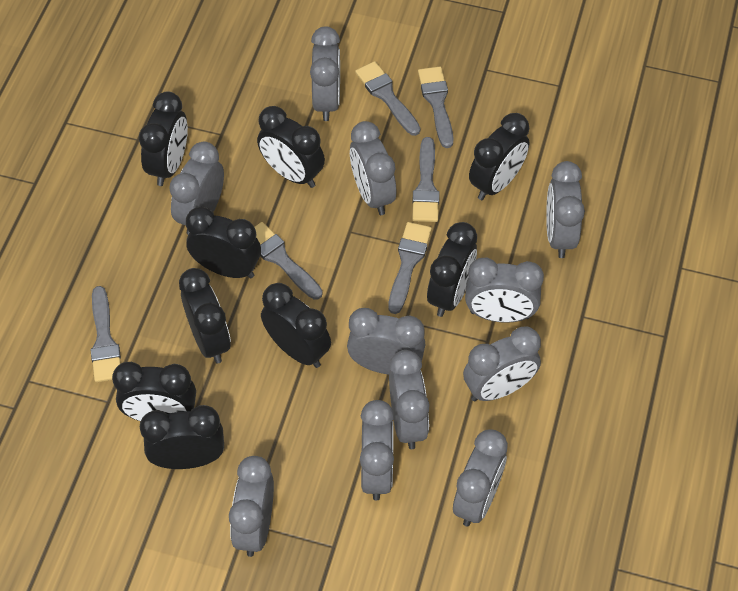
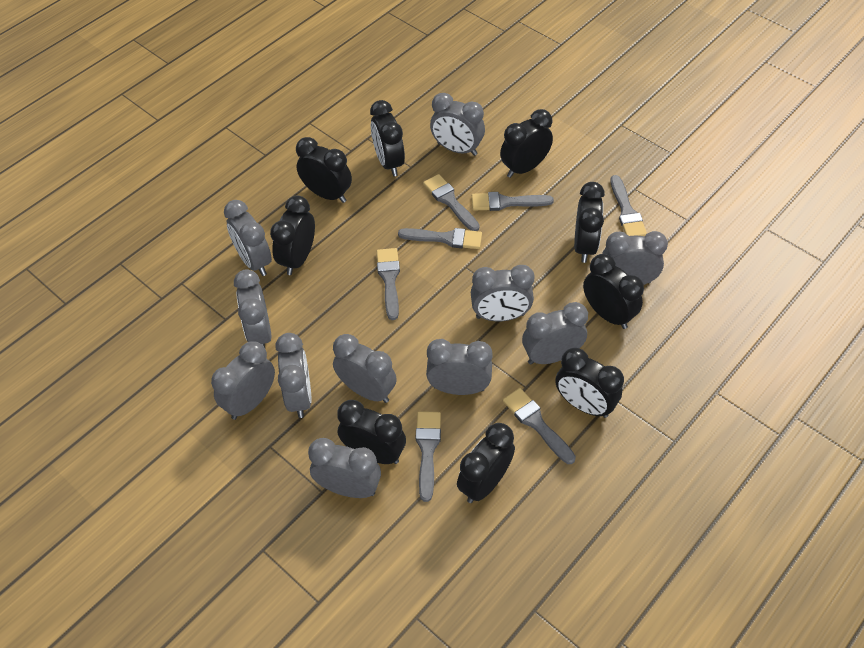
grey brush: [90,286,121,382] [254,222,323,300] [355,61,421,136] [388,222,432,314] [412,137,440,222] [418,66,454,148] = 6 -> [377,248,400,320] [398,228,482,249] [416,411,441,502] [423,174,480,231] [472,192,554,211] [503,388,576,464] [610,175,647,236] = 7

